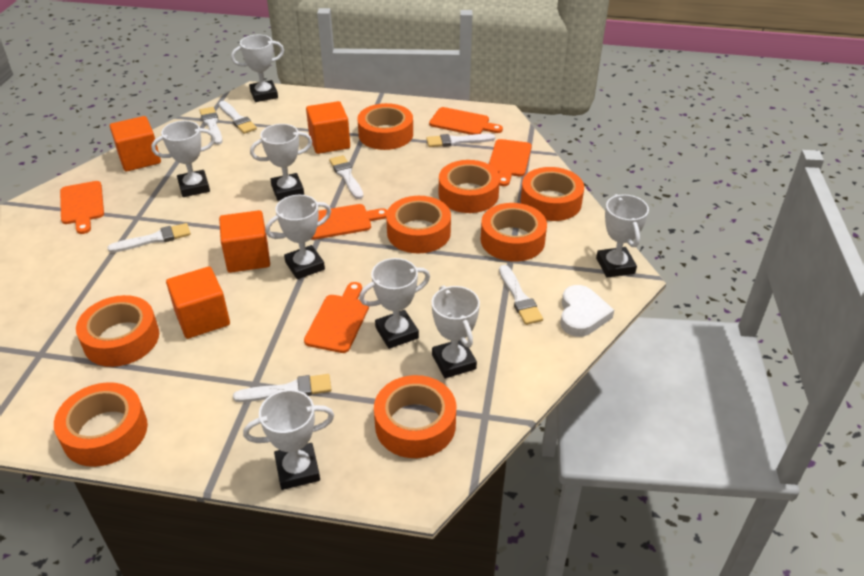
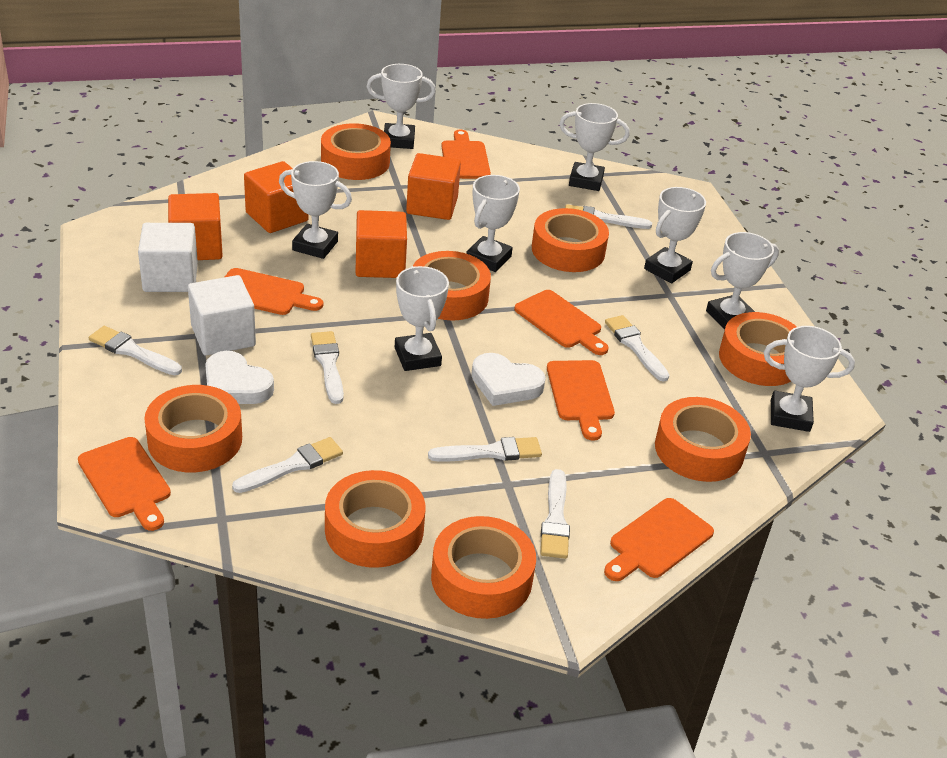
orange cutting board: [60,181,104,234] [304,282,369,353] [311,204,388,240] [429,107,503,135] [489,139,532,186] = 5 -> [78,437,171,531] [225,268,323,315] [441,130,491,179] [514,290,609,355] [547,360,615,441] [604,498,714,581] = 6
white cube: none = 0 -> [138,223,198,292] [188,275,256,356] = 2
white heart: [560,285,614,337] = 1 -> [205,351,274,404] [471,353,546,406] = 2

